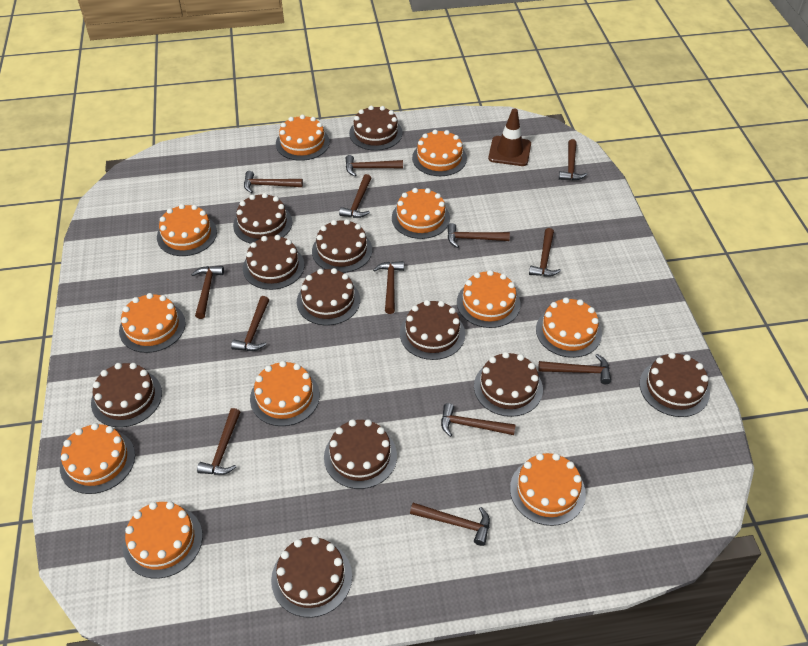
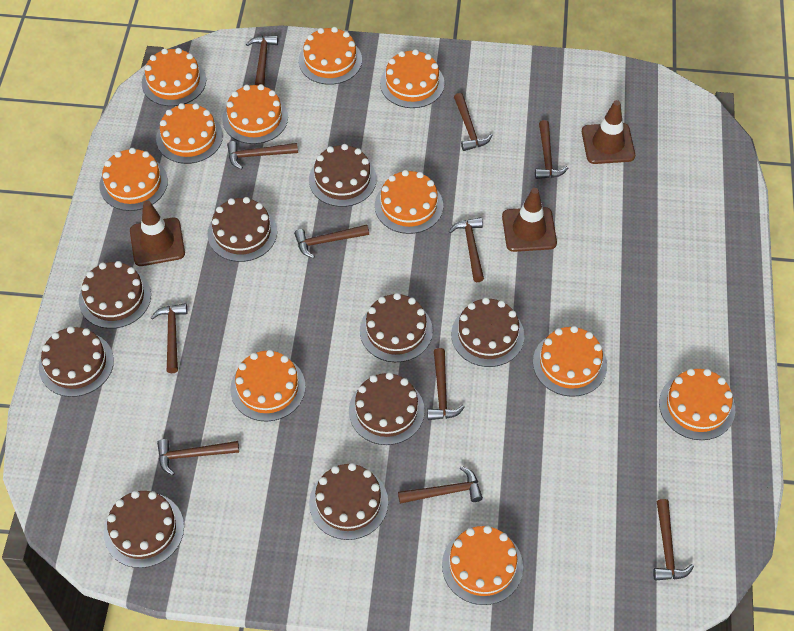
brown cake: [91,363,162,427] [233,193,292,244] [243,235,304,290] [271,536,352,618] [297,268,360,326] [312,219,372,273] [324,419,397,489] [349,106,403,151] [400,300,465,360] [474,352,543,417] [639,352,710,417] = 11 -> [39,326,114,397] [79,261,151,329] [104,491,184,568] [207,197,277,262] [309,144,377,207] [309,463,388,540] [349,372,425,445] [360,293,433,362] [451,297,525,367] = 9
brown hammer: [191,266,224,319] [197,408,240,475] [231,296,269,351] [244,171,303,193] [339,174,371,218] [345,155,403,176] [373,261,404,314] [410,503,490,546] [441,403,516,437] [447,223,510,248] [529,228,561,277] [538,354,611,384] [559,139,587,180] = 13 -> [151,303,188,373] [157,439,239,476] [227,141,298,170] [246,35,278,86] [294,224,369,258] [398,466,483,504] [427,348,465,420] [449,217,484,282] [454,93,492,151] [535,120,568,179] [653,499,694,581] = 11
brown traffic cone: [488,108,531,166] = 1 -> [130,201,185,266] [502,188,557,252] [582,100,635,164] = 3

